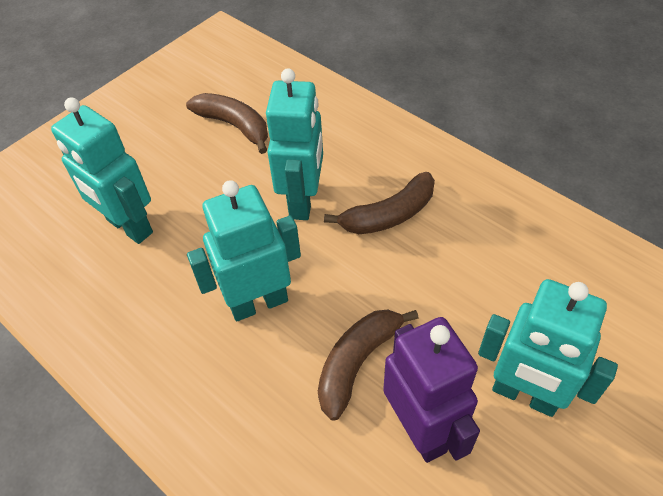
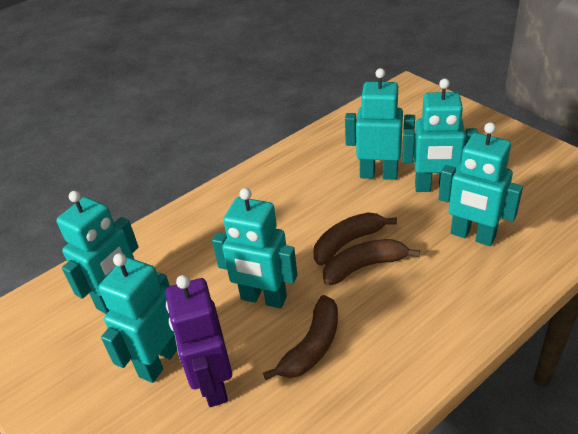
turquoise robot: [51,97,153,244] [187,180,301,321] [266,68,323,220] [478,279,618,417] = 4 -> [56,191,139,314] [99,253,177,383] [212,188,297,308] [345,68,415,180] [402,79,478,192] [438,122,523,246] = 6

